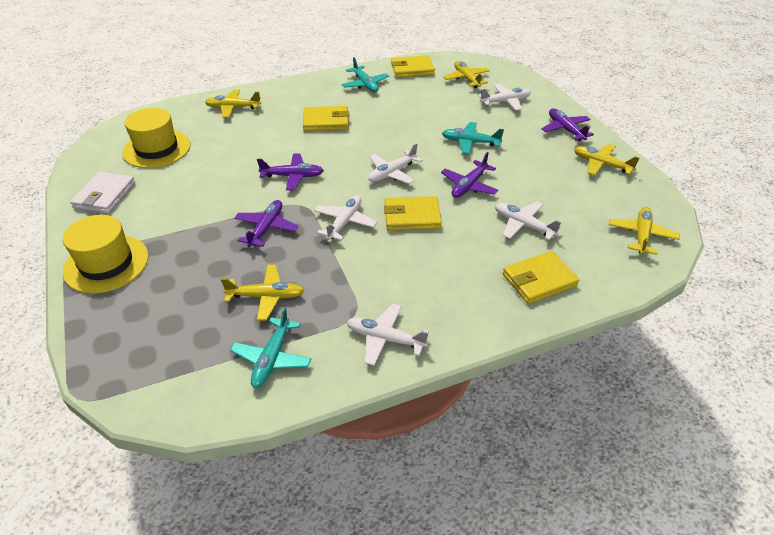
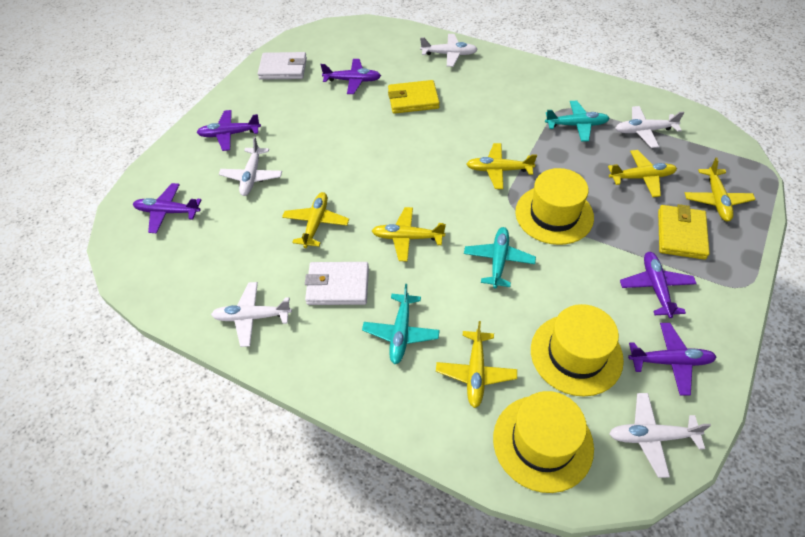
purple plane: [234,200,299,247] [257,154,324,190] [441,152,498,198] [541,109,594,141] = 4 -> [133,183,201,233] [197,110,261,151] [320,59,381,94] [620,252,697,318] [628,323,716,396] = 5
white wallet: [70,171,135,214] = 1 -> [258,52,307,80] [305,262,369,305] = 2
yellow hat: [63,215,149,294] [122,108,191,168] = 2 -> [493,391,594,493] [515,168,594,245] [531,304,624,397] = 3
yellow plane: [205,90,261,118] [221,265,305,321] [444,61,490,88] [574,144,640,175] [609,207,680,255] = 5 -> [282,192,349,248] [372,207,446,262] [436,321,517,408] [467,143,537,189] [608,150,677,197] [685,158,756,222] = 6
yellow wallet: [303,106,349,131] [384,196,442,231] [391,55,435,78] [503,251,579,304] = 4 -> [388,80,440,114] [658,204,710,260] = 2

